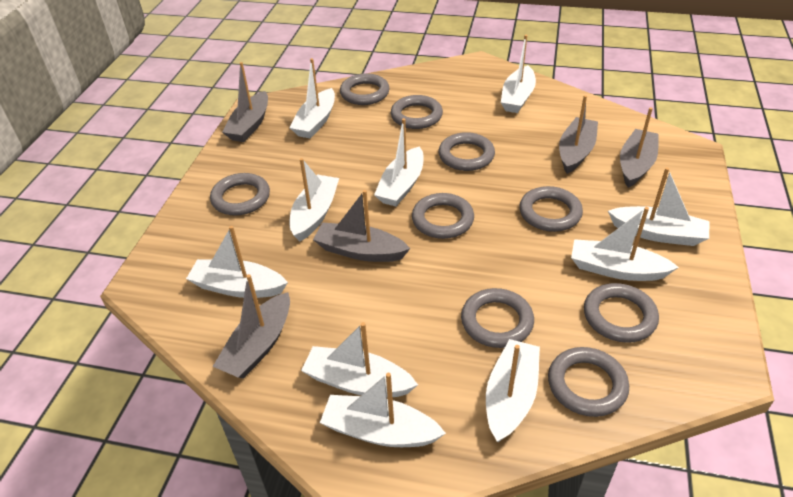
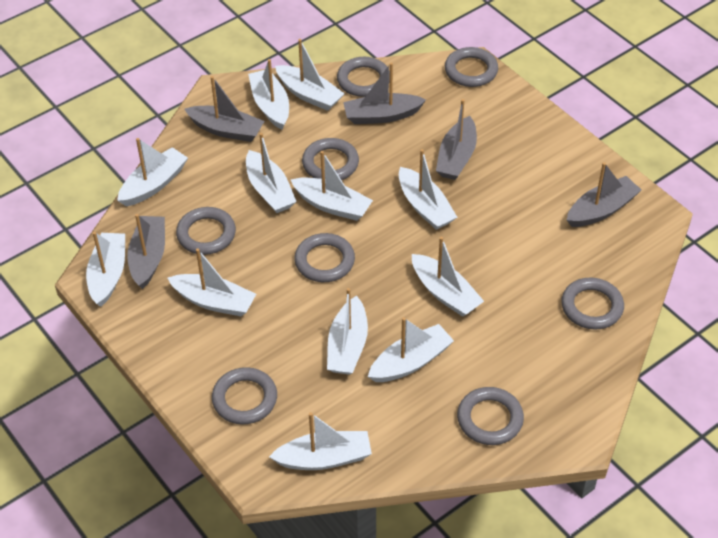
grey ring: [210,173,270,215] [340,73,389,105] [391,95,443,129] [412,193,474,239] [439,132,495,171] [461,288,534,348] [519,186,583,232] [548,347,629,417] [584,283,659,343] = 9 -> [176,207,236,255] [212,367,277,424] [294,233,355,282] [302,138,359,180] [337,57,390,97] [445,47,498,87] [457,387,524,445] [561,277,624,330] = 8
white boat: [186,226,288,298] [289,58,335,138] [289,158,339,242] [301,322,418,397] [320,373,446,447] [374,118,424,206] [486,339,540,442] [501,35,536,113] [571,207,679,281] [608,167,710,246] = 10 -> [86,232,125,307] [117,138,188,206] [168,248,256,316] [246,133,296,213] [248,59,289,130] [269,412,372,470] [275,39,345,111] [291,151,373,221] [327,288,368,375] [368,317,454,382] [399,149,458,230] [412,237,484,317] = 12

